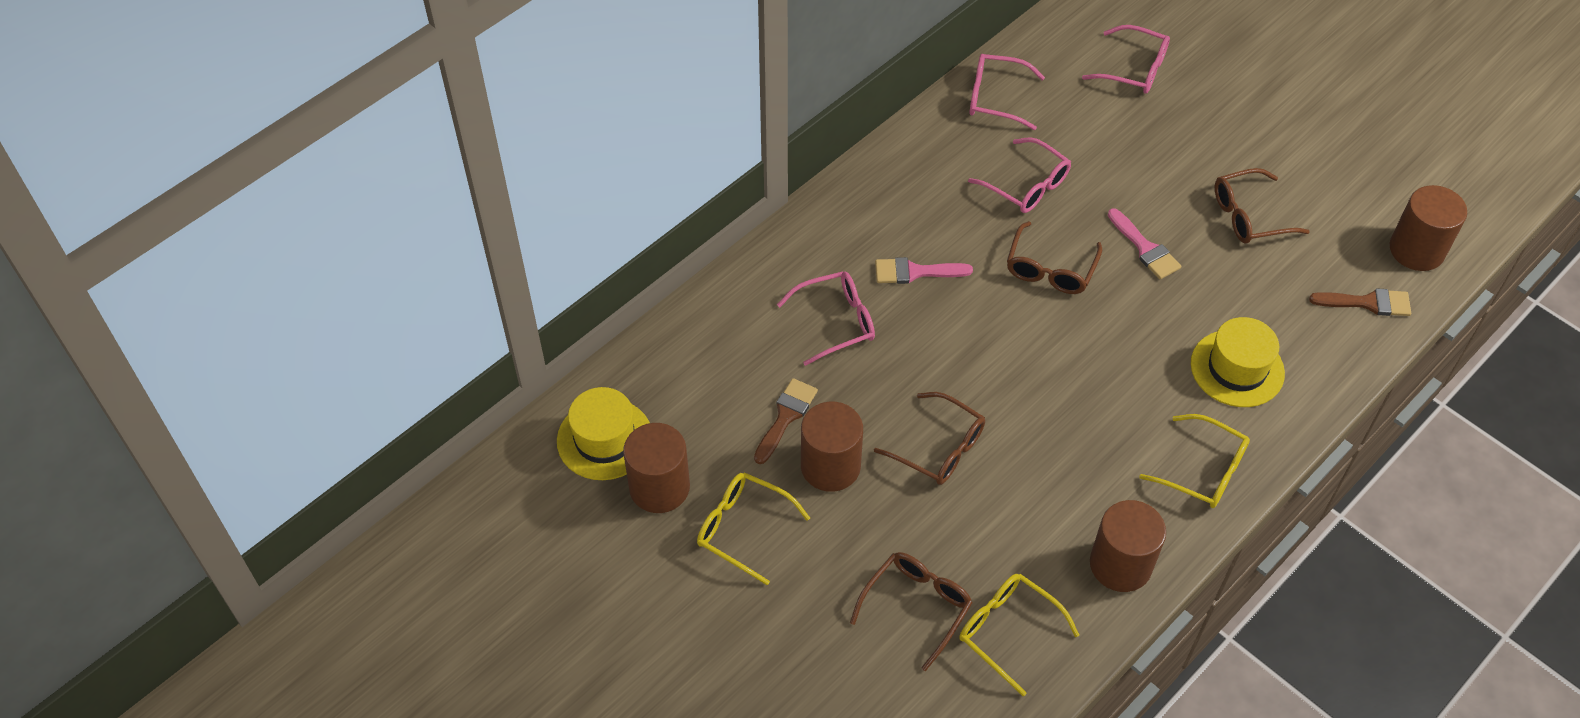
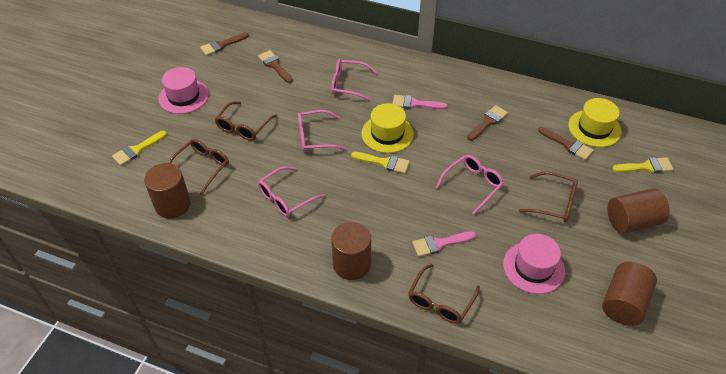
brown brush: [754,378,818,464] [1309,288,1411,316] = 2 -> [200,32,249,56] [258,50,293,83] [467,105,508,141] [538,127,594,160] = 4
pink hat: none = 0 -> [158,67,209,114] [503,234,565,294] = 2
yellow brush: none = 0 -> [112,131,167,166] [351,152,410,174] [612,157,674,173] = 3
yellow glasses: [697,472,810,585] [959,574,1079,696] [1139,414,1250,508] = 3 -> none = 0

